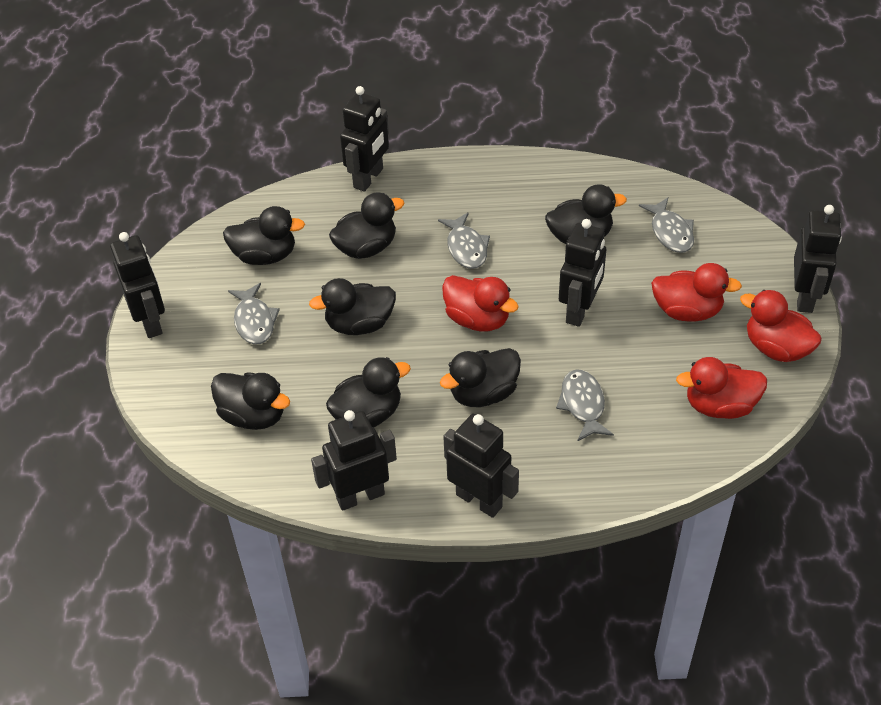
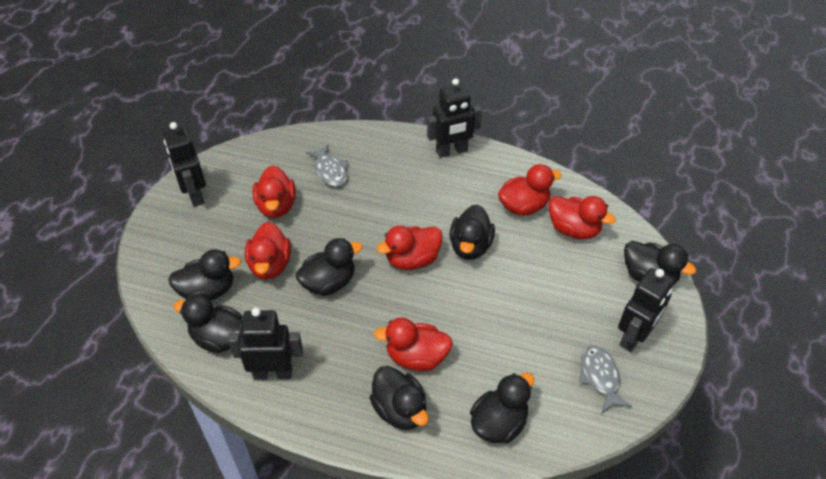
black robot: [110,232,165,338] [311,410,397,511] [340,86,389,192] [443,414,519,518] [559,219,606,327] [794,205,842,313] = 6 -> [163,122,206,207] [228,308,303,380] [427,78,482,158] [618,268,674,352] = 4
grey fish: [228,283,280,345] [438,212,490,269] [556,370,614,441] [639,197,694,253] = 4 -> [306,144,348,187] [579,346,632,413] = 2
red duck: [442,275,519,332] [651,263,742,322] [676,357,767,419] [740,290,822,362] = 4 -> [245,222,291,280] [253,165,296,218] [374,318,453,371] [377,226,443,270] [498,164,562,216] [548,196,616,239] = 6

